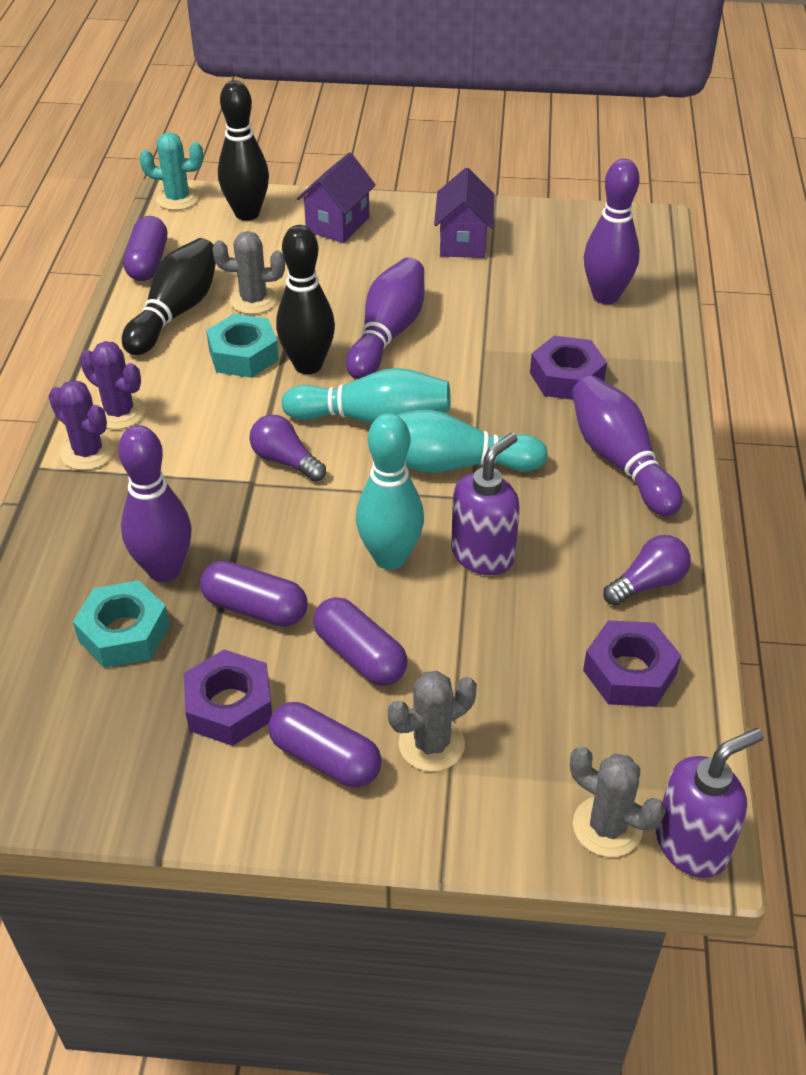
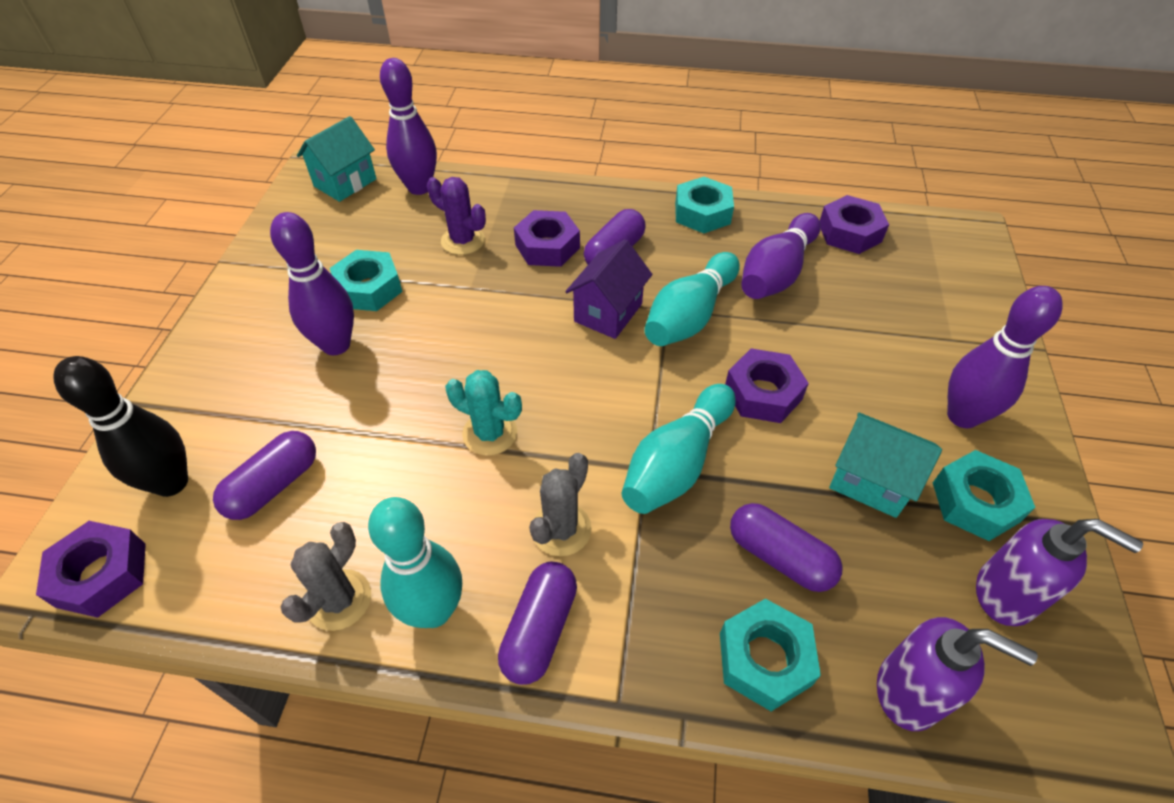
black bowling pin: [122,238,216,355] [218,80,269,221] [276,225,335,374] = 3 -> [53,356,188,497] = 1
grey cactus: [212,231,285,314] [388,671,477,772] [570,747,665,857] = 3 -> [281,522,371,631] [529,453,592,556] = 2
purple cactus: [48,380,115,470] [80,341,146,429] = 2 -> [427,177,486,255] = 1
purple house: [297,152,376,243] [434,168,494,258] = 2 -> [565,239,652,339] = 1
purple light bulb: [250,415,326,482] [603,535,691,606] = 2 -> none = 0
purple nut: [184,649,272,746] [530,336,607,400] [583,620,681,707] = 3 -> [36,521,146,618] [514,210,580,267] [725,348,809,423] [820,195,889,254] = 4
turquoise house: none = 0 -> [297,116,377,202] [829,412,942,518] = 2
turquoise nut: [73,580,170,668] [206,314,279,378] = 2 -> [330,250,402,311] [675,177,734,233] [720,599,821,711] [933,450,1035,541] = 4

